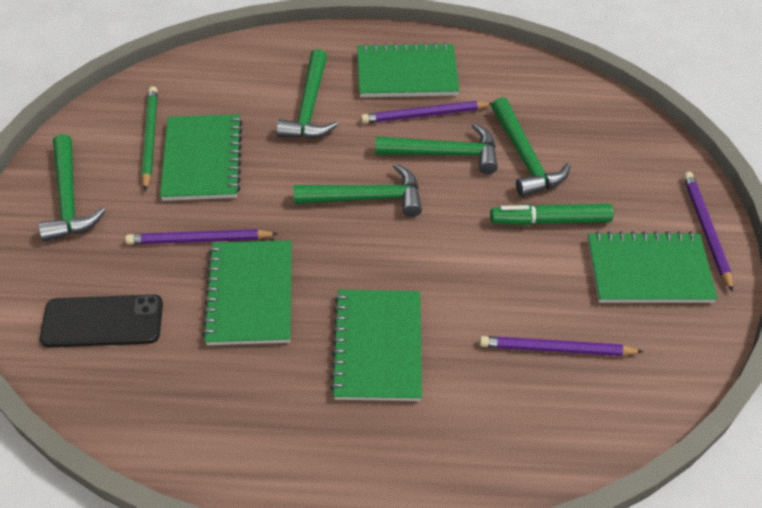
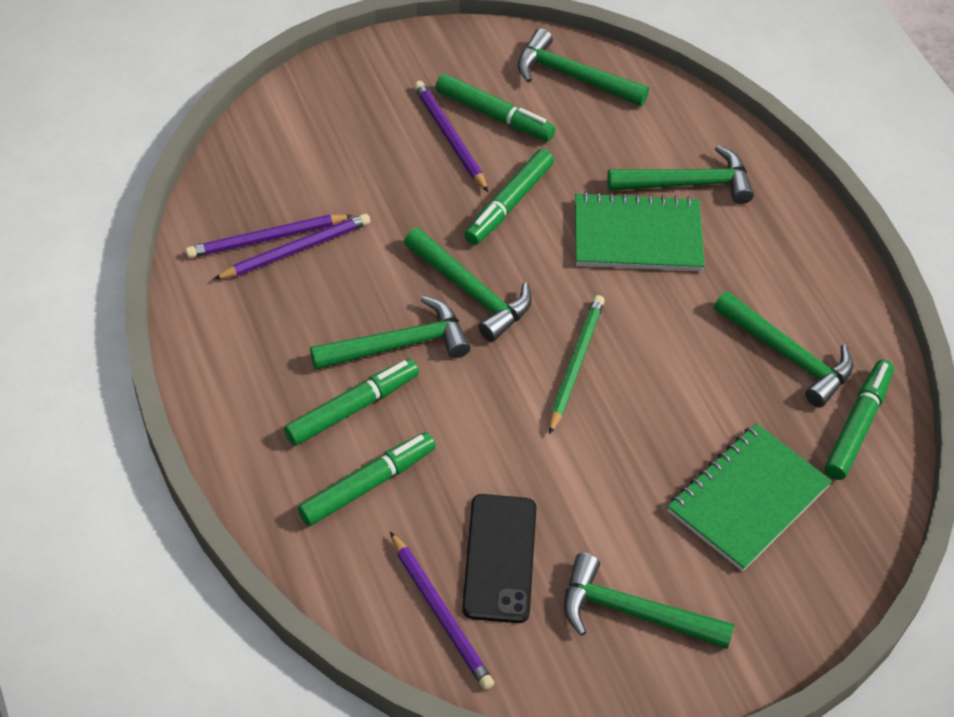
green hammer: [38,134,106,241] [276,49,338,139] [294,163,422,217] [375,123,498,174] [491,97,571,197] = 5 -> [310,296,471,370] [404,228,532,342] [517,28,649,106] [564,553,735,649] [607,145,754,204] [714,291,853,408] = 6
green marker: [490,204,614,225] = 1 -> [284,359,419,446] [297,432,436,526] [435,74,556,141] [464,149,554,245] [825,360,894,480] = 5
green notebook: [160,114,243,201] [202,240,292,345] [330,290,422,401] [357,42,460,97] [587,231,718,303] = 5 -> [575,192,705,271] [667,423,832,572] = 2

